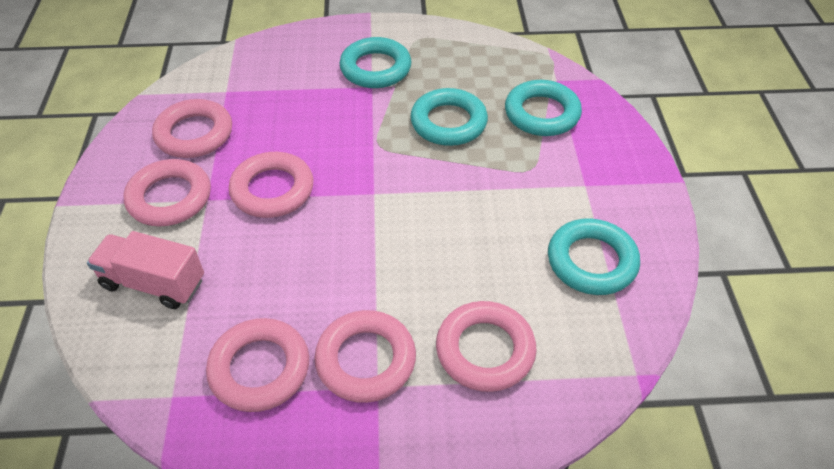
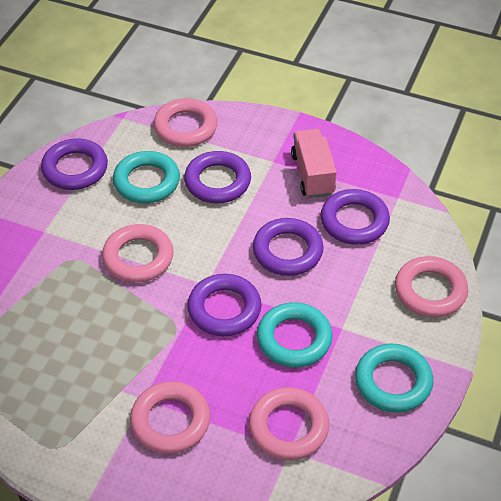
pink ring: [123,159,211,226] [152,99,232,158] [206,318,309,412] [229,152,313,218] [314,310,416,403] [436,301,537,392] = 6 -> [102,224,173,283] [130,381,210,454] [154,98,218,147] [249,387,329,460] [395,256,468,317] = 5
purple ring: none = 0 -> [41,138,108,190] [184,151,251,203] [187,274,262,336] [253,218,324,276] [320,189,390,245] = 5
turquoise ring: [339,37,411,88] [410,88,488,146] [505,80,582,136] [548,218,640,295] = 4 -> [113,151,180,203] [257,302,332,368] [355,343,433,413] = 3

